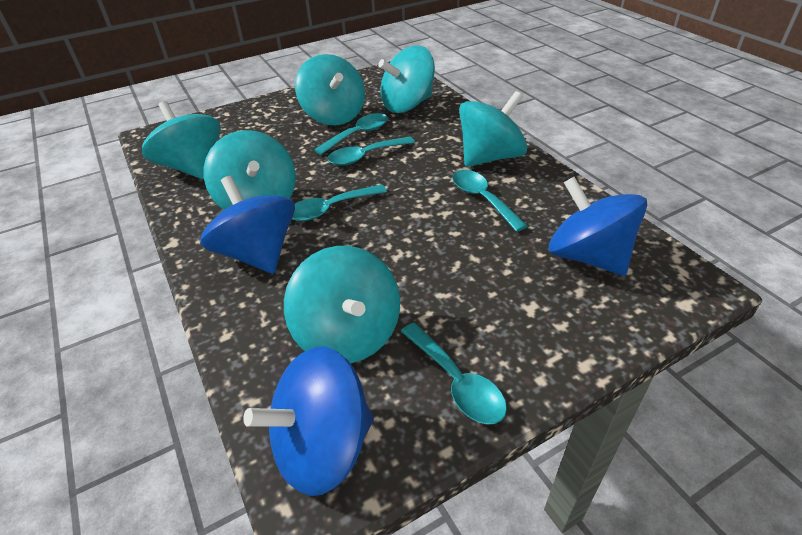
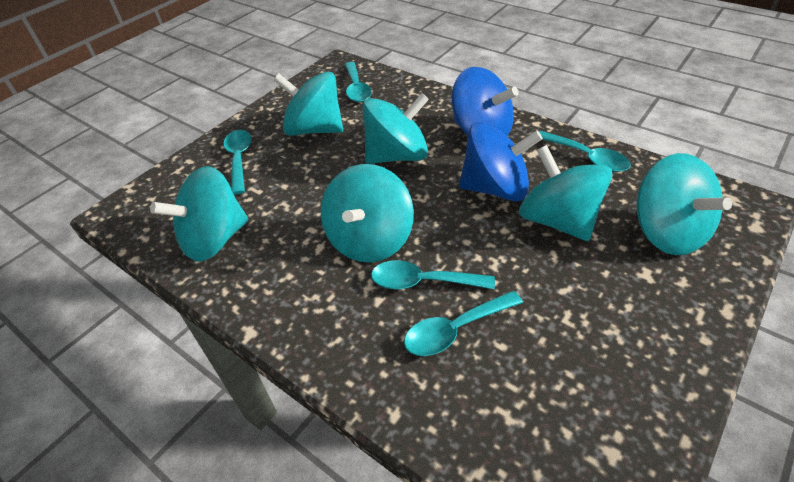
blue spinning top: [200,176,295,274] [243,347,374,496] [549,177,647,276] = 3 -> [452,67,519,136] [459,122,543,202] = 2

